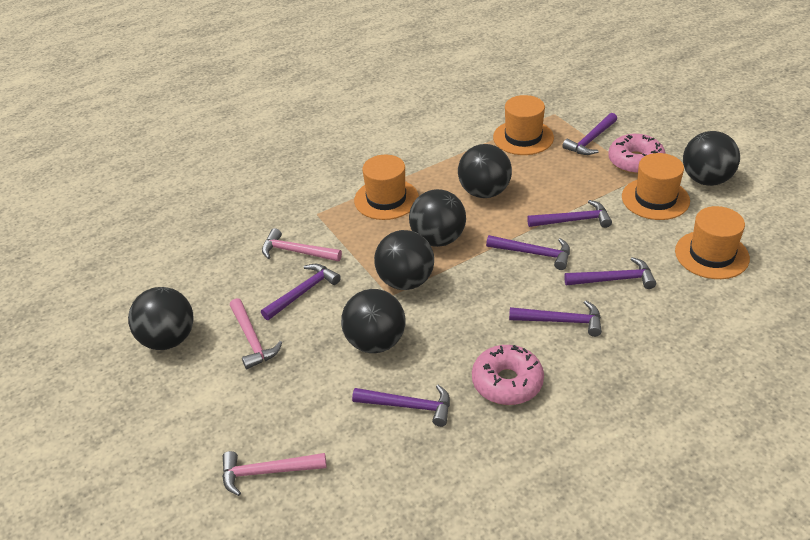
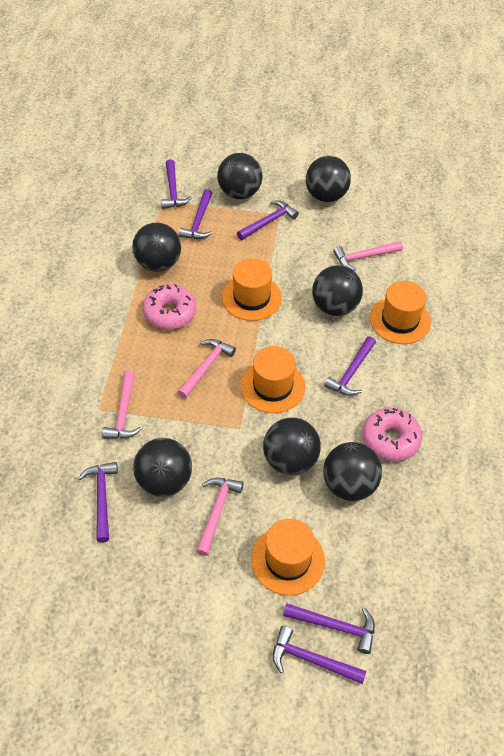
black ball: [128,287,193,350] [341,289,406,353] [374,230,434,290] [409,189,466,247] [458,144,512,198] [683,131,740,186] = 6 -> [132,223,181,272] [133,438,192,497] [217,153,263,199] [263,417,321,475] [306,156,351,202] [312,265,363,316] [323,442,382,501] = 7
pink hammer: [222,451,327,496] [230,298,282,369] [262,228,342,261] = 3 -> [102,370,142,439] [178,339,236,399] [196,477,243,556] [333,241,403,271] = 4

